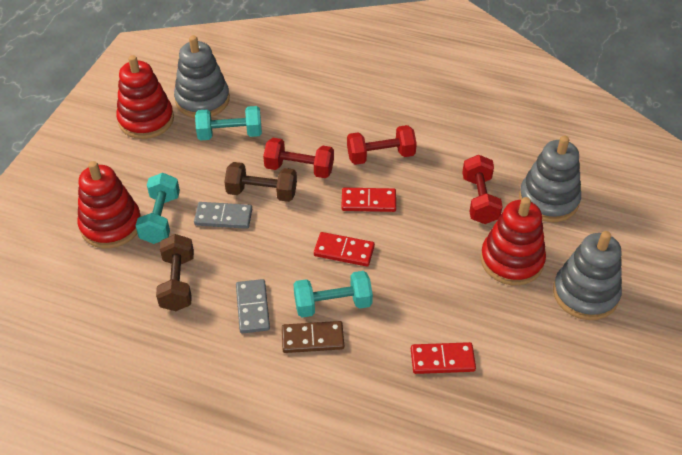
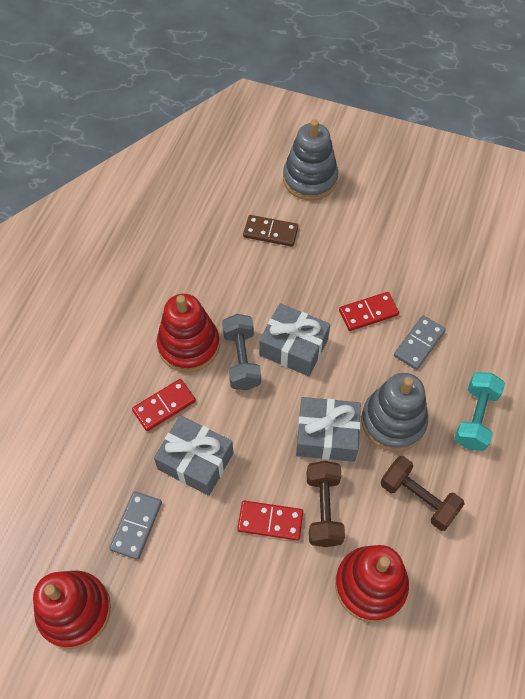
grey dumbbell: none = 0 -> [222,314,261,390] = 1
grey gift: none = 0 -> [154,415,234,496] [259,303,330,376] [296,397,361,462] = 3
grey stacking toy: [174,35,230,118] [519,136,581,222] [553,231,622,320] = 3 -> [283,119,338,200] [361,373,428,451] = 2
red dumbbell: [263,138,334,178] [347,125,417,165] [462,155,503,224] = 3 -> none = 0
turquoise dumbbell: [136,173,180,244] [195,106,262,141] [293,271,373,318] = 3 -> [454,372,505,451] = 1

